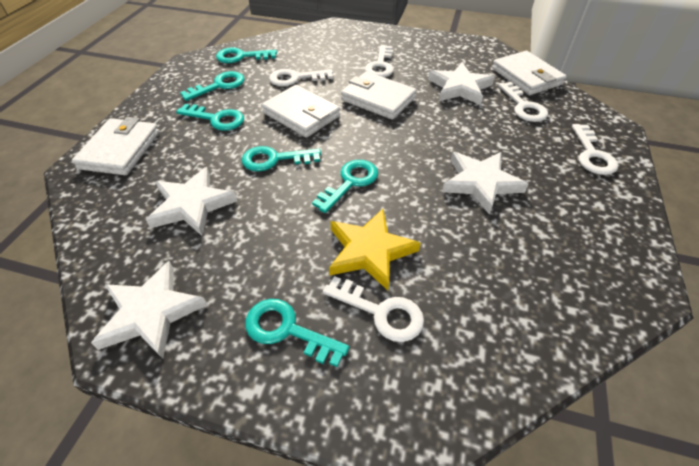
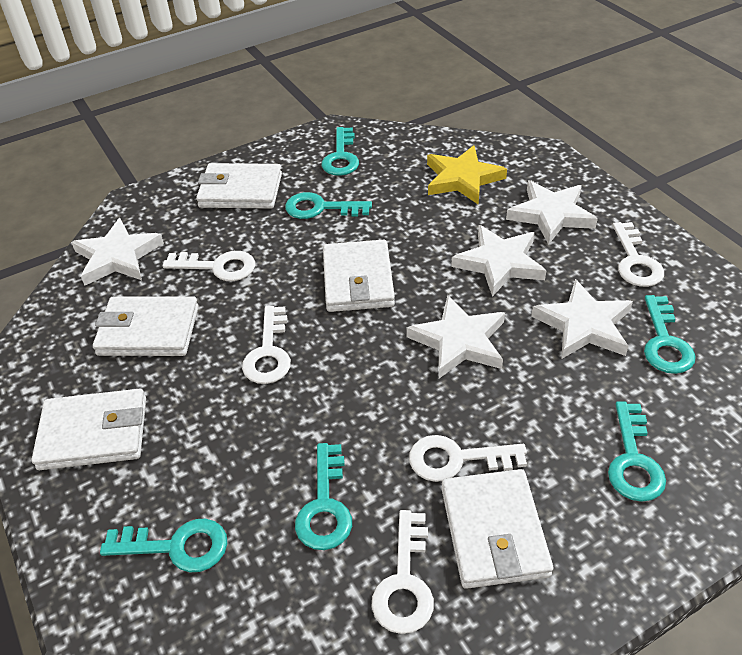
white star: [91,261,207,359] [146,167,237,236] [428,62,495,105] [442,152,528,215] = 4 -> [71,218,164,286] [406,295,505,378] [451,225,547,297] [506,180,598,245] [531,279,633,359] = 5
white wallet: [72,117,159,175] [261,85,340,138] [341,72,417,120] [492,51,566,95] = 4 -> [32,389,146,470] [93,296,199,356] [196,163,282,209] [323,240,395,312] [442,469,553,589] = 5

